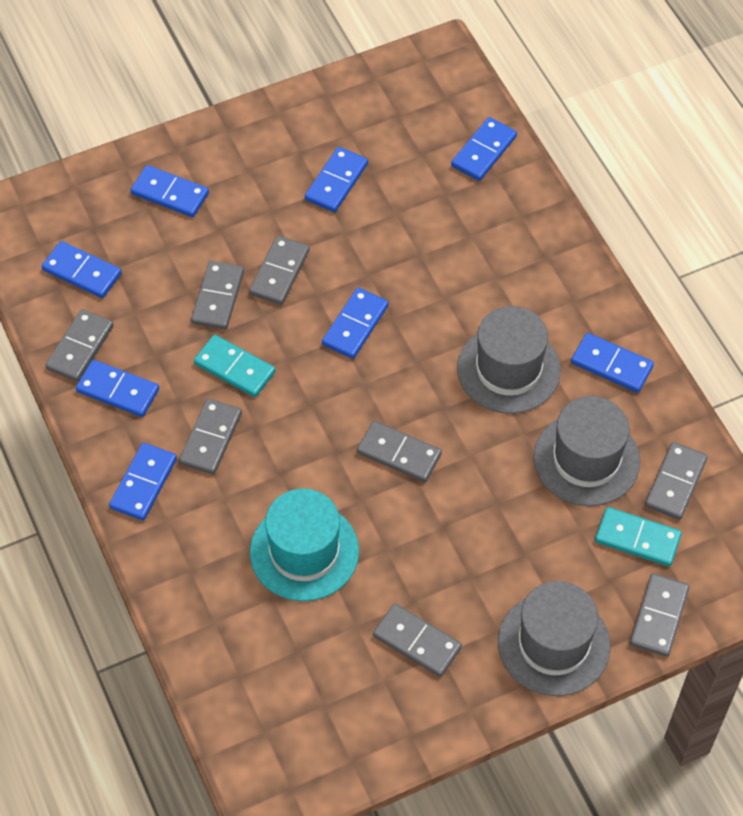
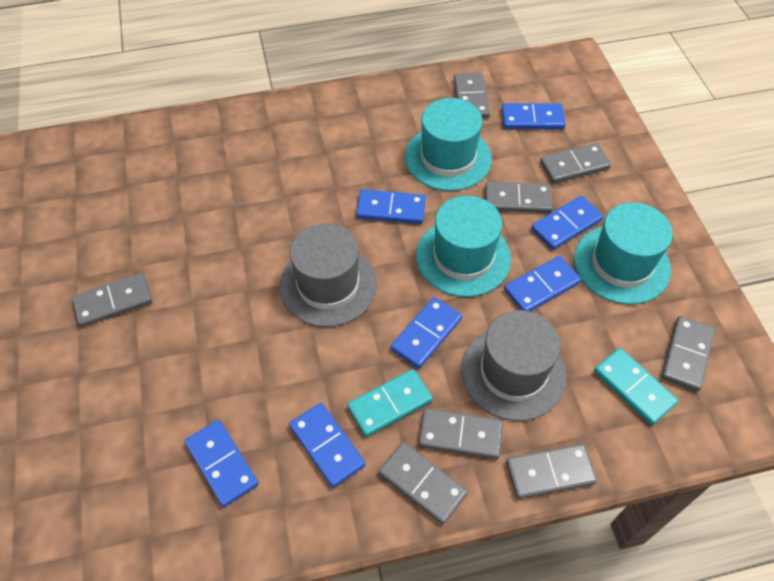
blue domino: [42,241,122,298] [76,360,159,417] [109,443,177,521] [131,165,209,217] [305,147,368,212] [322,288,389,359] [451,117,517,181] [571,333,654,393] = 8 -> [184,420,259,507] [289,403,366,488] [356,189,426,224] [390,297,462,369] [502,103,566,130] [504,256,581,311] [531,196,603,250] = 7
grey hat: [457,306,561,414] [498,581,611,696] [534,396,640,506] = 3 -> [280,223,377,327] [461,310,566,421] = 2
turquoise hat: [250,488,359,601] = 1 -> [405,98,492,191] [416,196,511,297] [574,202,673,304] = 3

